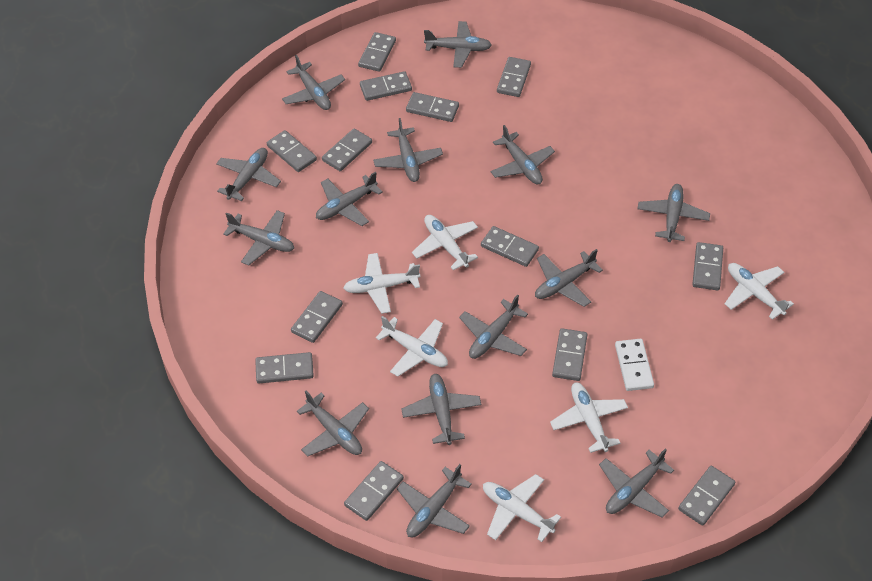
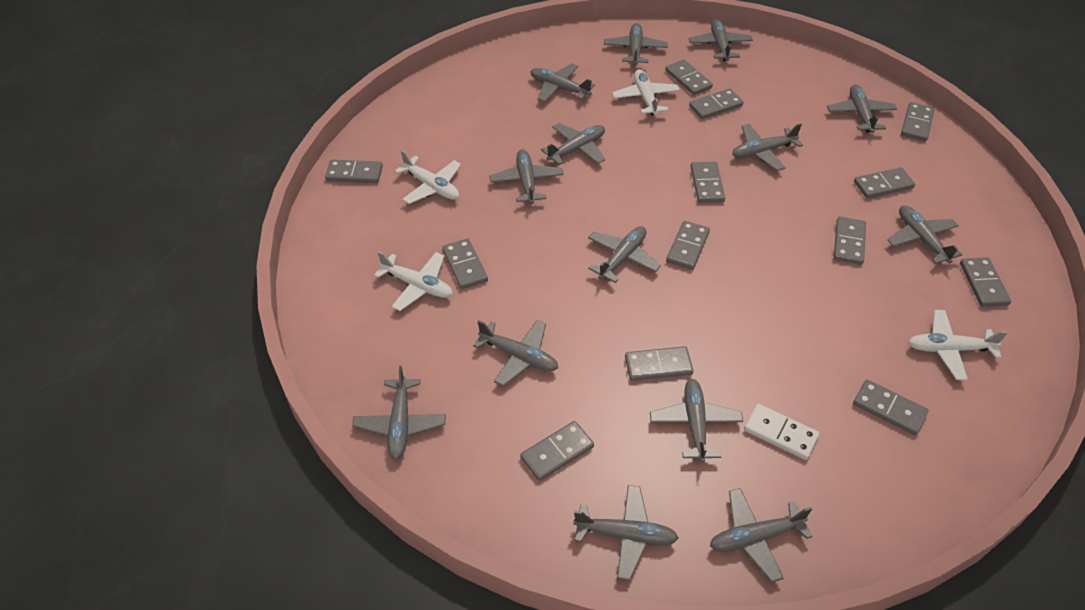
white plane: [344,253,420,314] [376,316,448,377] [412,215,478,270] [483,474,561,542] [550,383,628,453] [725,263,794,320] = 6 -> [374,251,453,311] [395,150,461,204] [612,69,680,116] [908,310,1008,380] = 4

